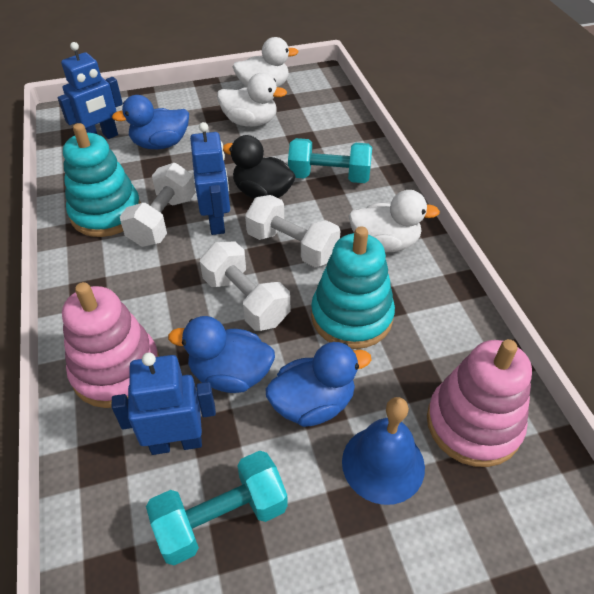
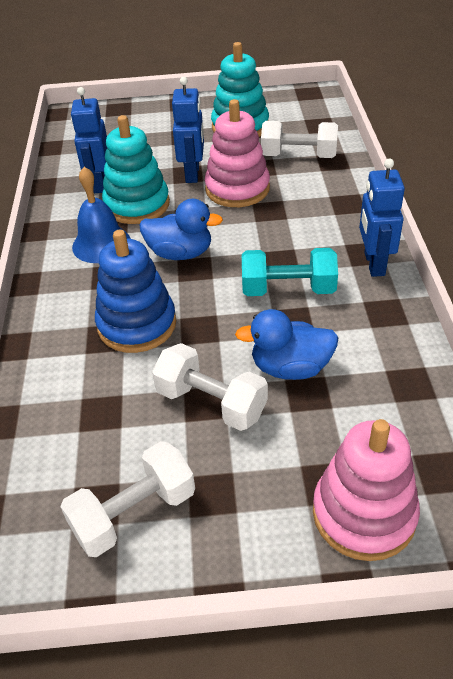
black duck: [223,135,296,199] = 1 -> none = 0
blue duck: [112,95,189,149] [168,316,275,393] [265,342,371,427] = 3 -> [139,199,223,260] [235,309,339,380] = 2
blue stacking toy: none = 0 -> [95,230,176,353] = 1
turquoise dumbbell: [146,451,288,565] [288,138,372,183] = 2 -> [242,248,338,296] = 1
white duck: [217,73,287,127] [233,37,298,87] [349,190,440,252] = 3 -> none = 0

